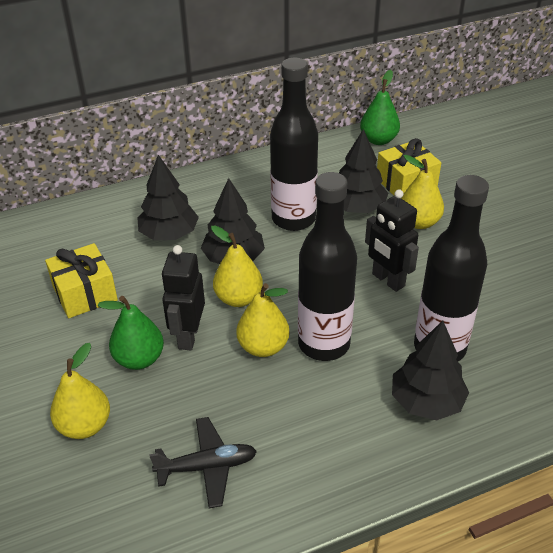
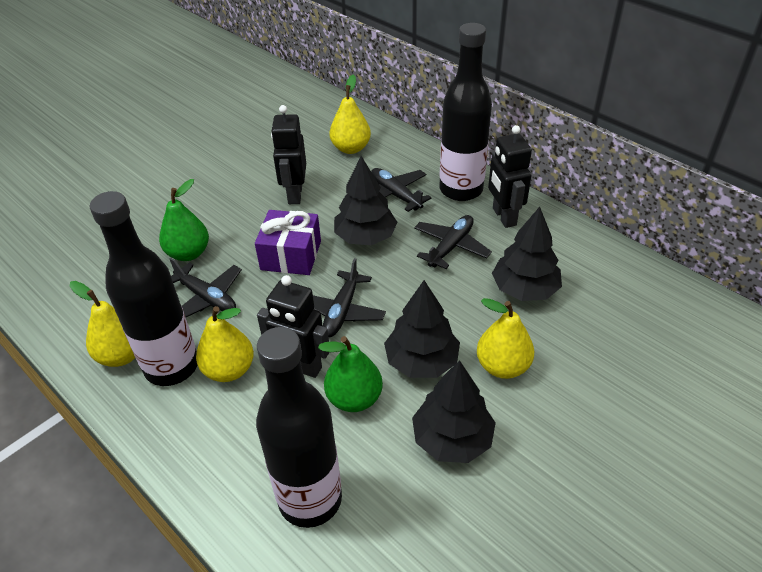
black plane: [149,417,257,508] = 1 -> [169,257,242,317] [313,258,386,337] [371,168,432,212] [414,215,492,269] = 4
black robot: [161,245,205,350] [365,190,419,292] = 2 -> [257,275,330,378] [271,105,306,204] [488,125,532,228] = 3
purple gift: none = 0 -> [255,210,321,275] = 1
yellow gift: [45,243,118,318] [377,138,441,196] = 2 -> none = 0

